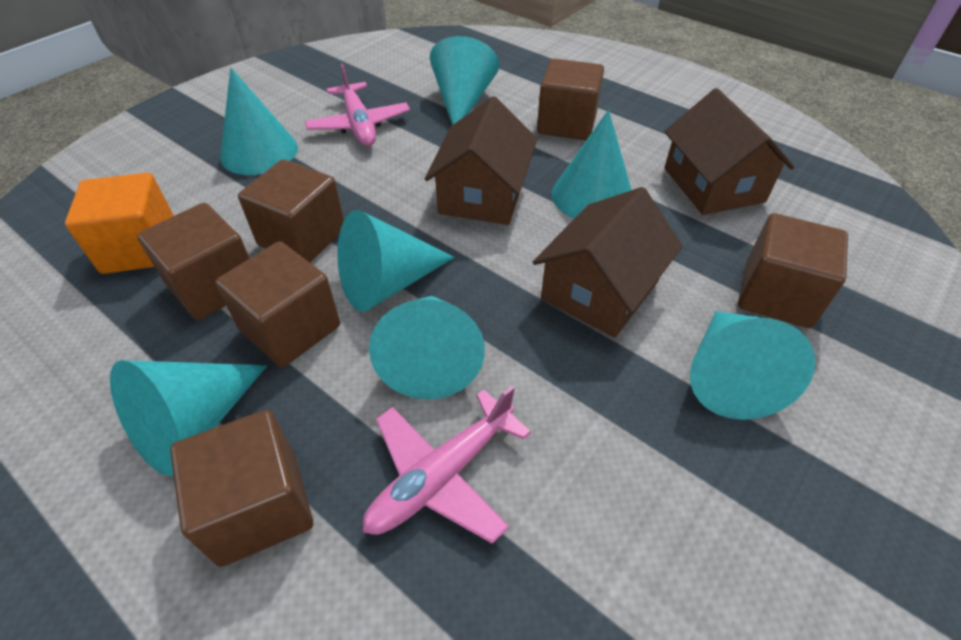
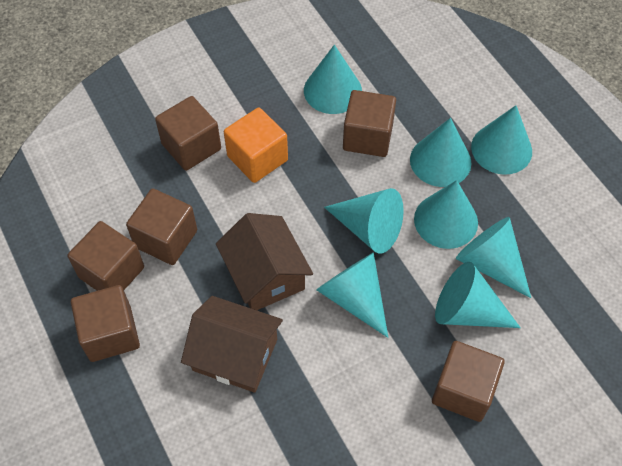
brown house: [425,96,537,225] [533,187,683,338] [664,88,795,215] = 3 -> [181,296,283,393] [216,213,313,310] = 2
pink plane: [305,63,410,146] [363,385,531,544] = 2 -> none = 0
turquoise cone: [110,360,267,476] [220,68,298,175] [337,210,455,312] [369,296,485,400] [430,36,499,125] [552,110,632,219] [690,311,816,420] = 7 -> [304,44,362,114] [316,252,388,338] [324,188,404,254] [410,118,471,187] [414,180,478,249] [435,262,521,328] [456,217,531,298] [471,105,532,175] = 8

